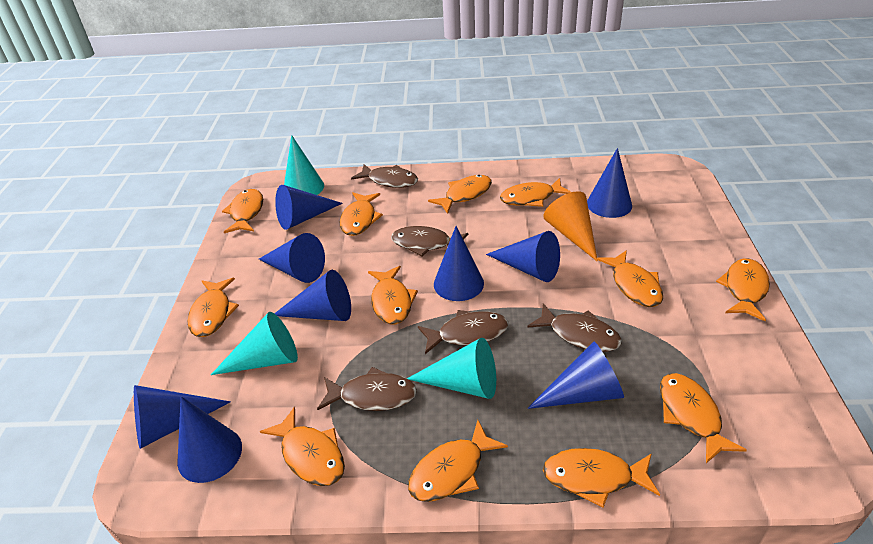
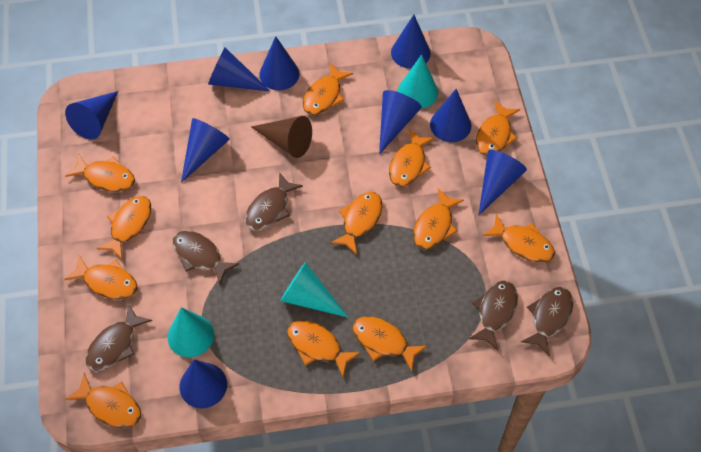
brown cone: none = 0 -> [251,116,312,158] = 1
orange cone: [544,191,598,262] = 1 -> none = 0

